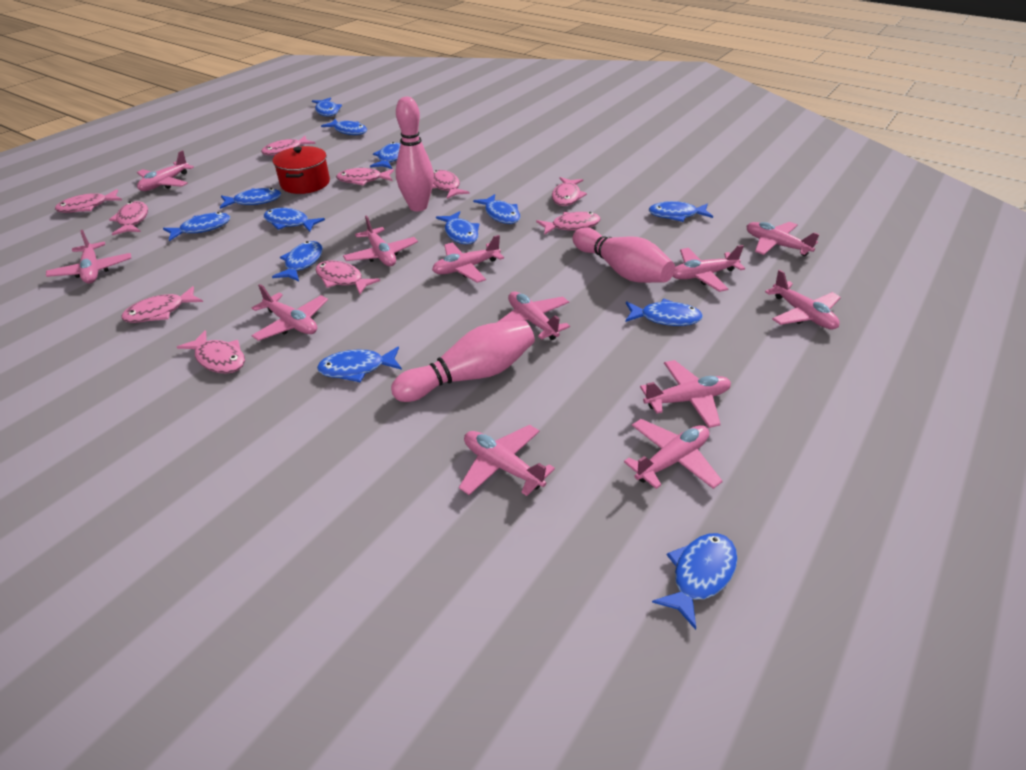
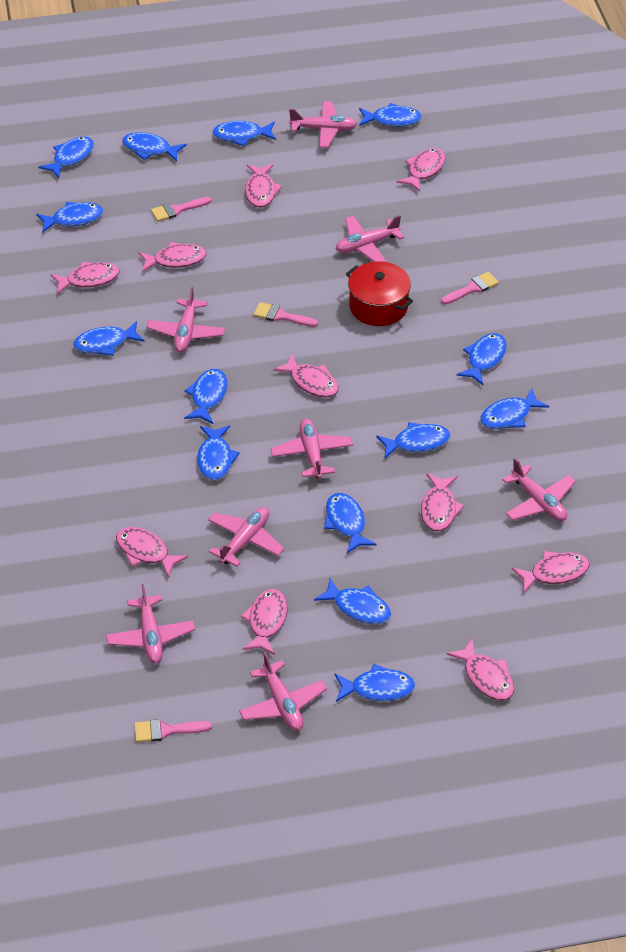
blue fish: [163,212,230,241] [220,188,282,209] [264,208,325,232] [272,241,323,281] [312,98,342,117] [317,346,402,382] [321,119,367,135] [370,142,401,169] [436,211,479,244] [473,194,520,224] [625,299,703,326] [649,201,713,222] [652,533,737,630] = 13 -> [36,202,103,233] [39,136,94,178] [73,321,145,356] [122,132,187,162] [184,369,228,424] [197,425,240,480] [213,121,276,146] [314,578,391,624] [324,493,376,553] [335,664,415,702] [359,103,422,127] [376,422,450,459] [456,333,507,385] [480,388,549,429] = 14
pink bowling pin: [391,321,535,402] [395,96,434,211] [572,227,675,283] = 3 -> none = 0
pink brush: none = 0 -> [134,719,212,742] [151,197,212,222] [254,302,318,327] [441,272,499,304] = 4
pink plane: [46,230,131,284] [137,150,194,191] [251,284,328,341] [343,215,418,266] [432,235,504,283] [459,425,555,496] [496,292,570,340] [624,419,723,489] [640,360,731,428] [673,245,745,292] [747,222,820,256] [765,270,841,329] = 12 -> [106,584,195,663] [147,287,225,353] [208,507,284,567] [239,652,327,731] [270,419,353,479] [289,101,357,148] [336,215,404,262] [503,458,576,521] = 8

